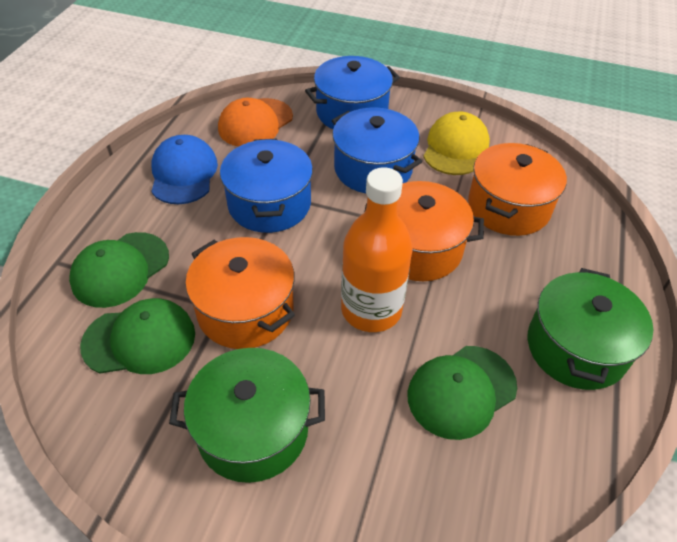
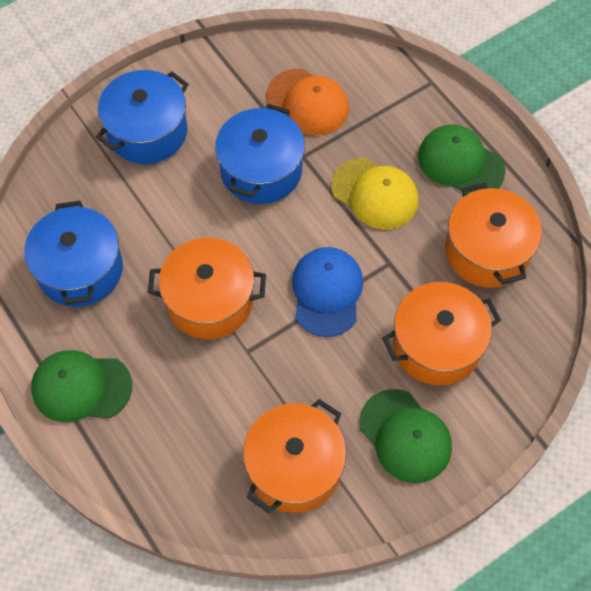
green pot: [169,348,325,483] [528,268,653,390] = 2 -> none = 0
orange bottle: [341,167,413,332] = 1 -> none = 0
orange pot: [185,237,295,349] [364,181,484,281] [468,143,567,236] = 3 -> [148,238,266,339] [243,399,347,513] [382,282,501,386] [445,183,542,288] = 4

